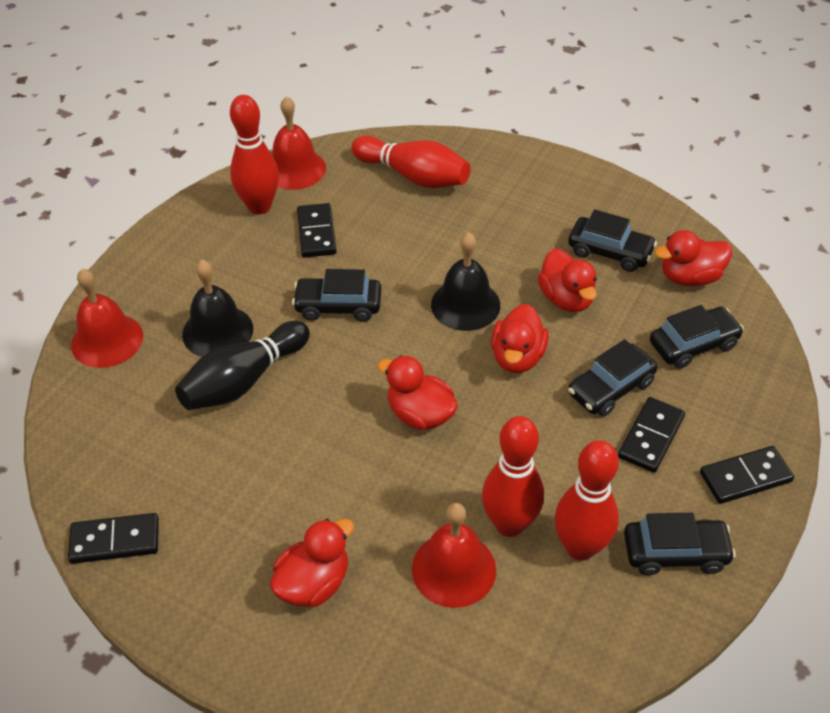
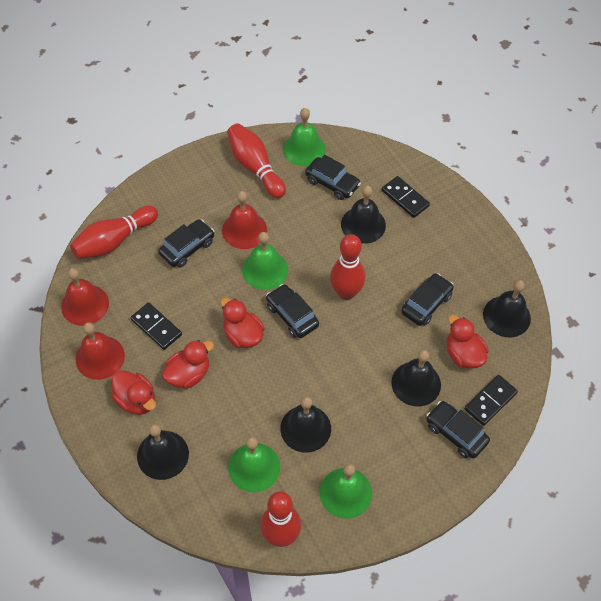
black bell: [182,260,253,357] [431,232,500,331] = 2 -> [137,424,189,480] [280,396,331,453] [341,185,386,244] [391,350,441,406] [483,280,531,337] = 5
black bowling pin: [175,321,310,410] = 1 -> none = 0
black domino: [68,513,159,564] [297,203,337,258] [618,397,685,473] [700,446,794,504] = 4 -> [131,302,182,350] [382,176,430,218] [464,375,518,426] = 3
green bell: none = 0 -> [228,437,280,492] [242,232,288,290] [283,108,326,166] [320,463,372,519] = 4
red duck: [270,519,354,607] [378,355,458,430] [491,304,549,373] [538,249,597,312] [655,230,732,286] = 5 -> [111,370,156,415] [162,340,214,389] [221,298,265,348] [447,315,488,369] = 4

